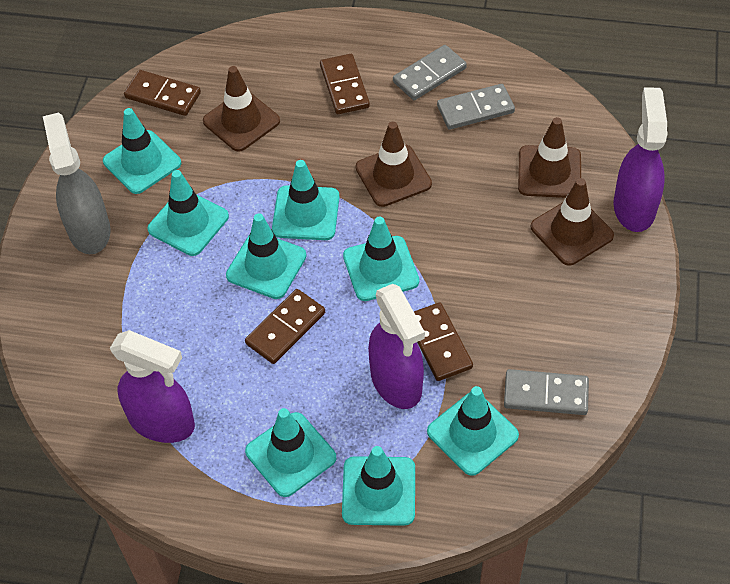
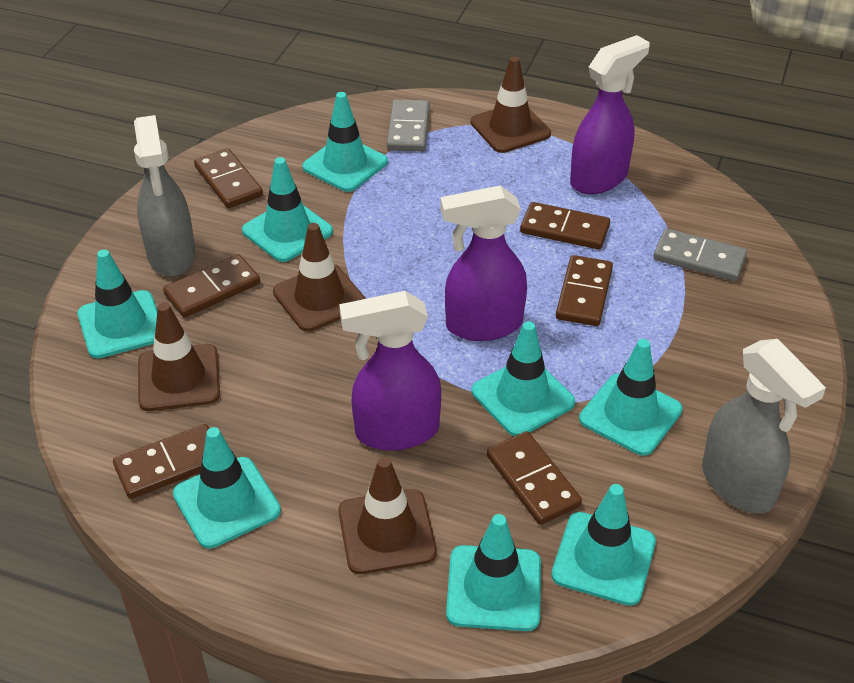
brown domino: [124,70,201,116] [245,289,325,364] [320,54,370,114] [414,302,473,381] = 4 -> [113,424,209,499] [163,254,260,318] [194,148,263,208] [487,431,582,525] [520,202,610,250] [556,255,613,326] = 6
grey domino: [393,45,467,100] [437,84,515,130] [504,369,589,415] = 3 -> [387,99,430,152] [653,228,747,281] = 2
grey spray bottle: [43,113,111,254] = 1 -> [134,115,195,277] [702,339,826,514] = 2

